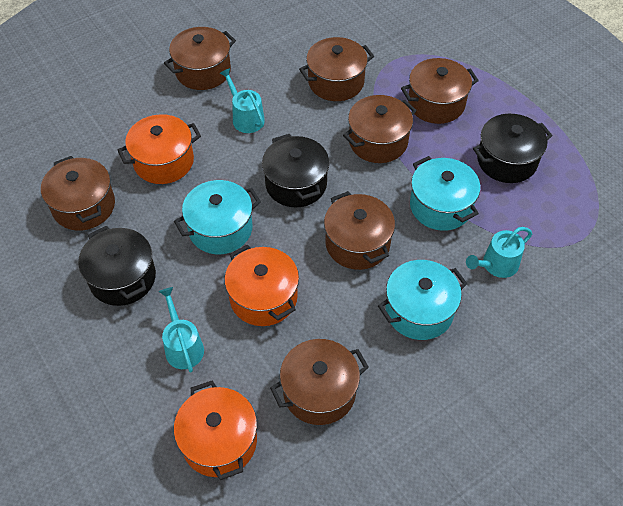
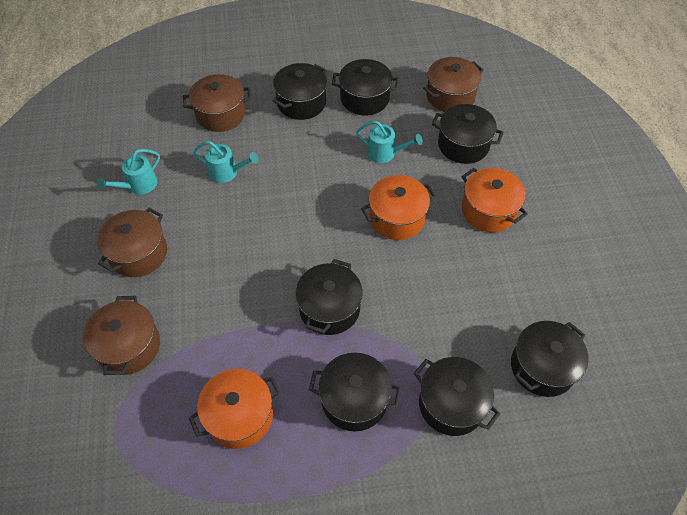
black pot: [78,226,156,306] [262,134,330,207] [473,114,553,183] = 3 -> [273,63,327,120] [295,259,363,335] [309,353,401,431] [332,59,399,115] [414,357,500,436] [432,104,504,164] [511,321,589,397] = 7
brown pot: [41,156,115,231] [164,27,236,90] [270,339,369,425] [299,37,374,101] [324,191,395,270] [343,95,417,163] [401,58,479,124] = 7 -> [83,296,160,375] [97,208,167,277] [183,74,252,132] [423,57,484,112] = 4
turquoise pot: [174,180,261,254] [378,260,467,340] [410,156,480,231] = 3 -> none = 0

